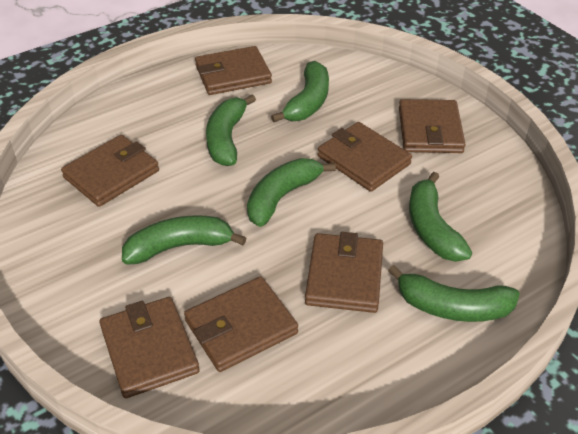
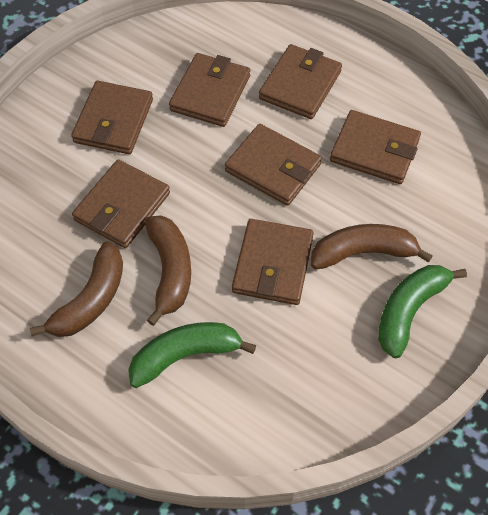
brown banana: none = 0 -> [30,241,123,337] [145,215,191,326] [311,224,433,269] = 3
green banana: [122,215,246,265] [206,94,256,166] [247,158,336,227] [271,61,329,122] [388,265,520,322] [409,172,472,262] = 6 -> [128,322,256,388] [378,265,467,358] = 2

